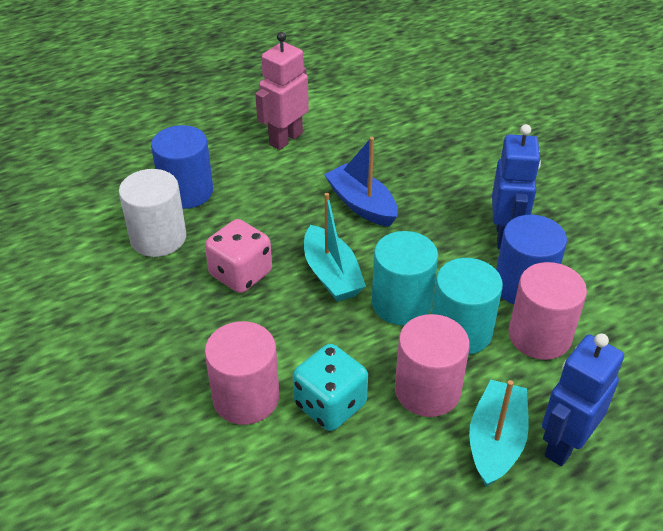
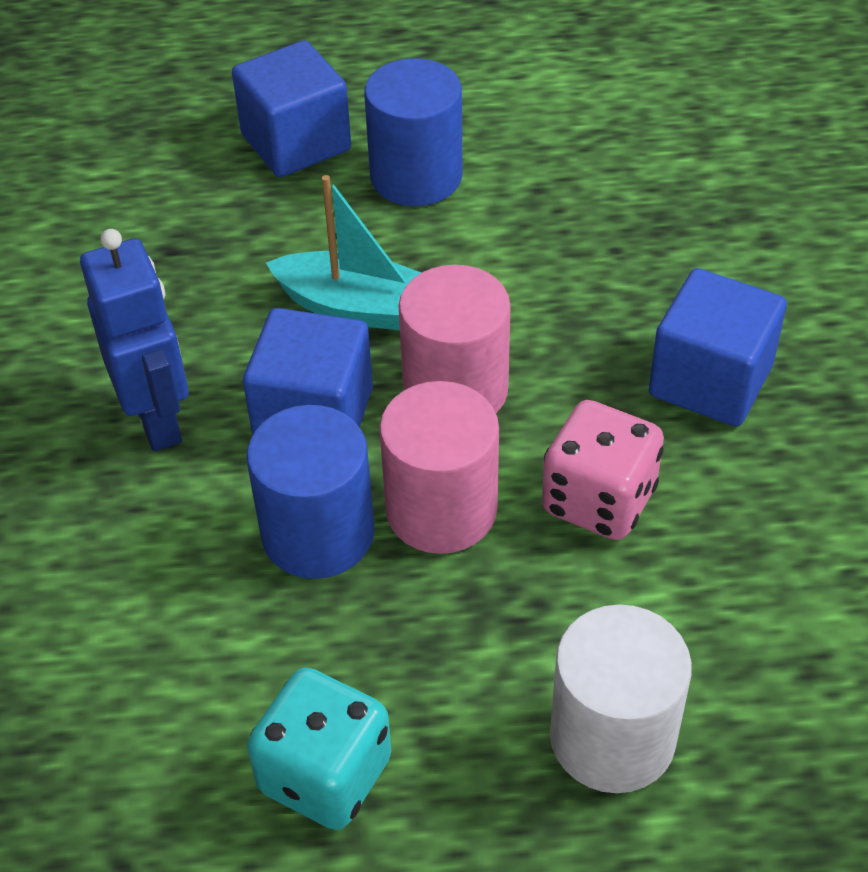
blue boat: [324,137,398,227] = 1 -> none = 0
blue cube: none = 0 -> [232,40,351,177] [243,308,373,436] [649,268,787,427] = 3
blue robot: [492,124,541,249] [542,333,624,466] = 2 -> [80,229,189,451] = 1
pink cylinder: [205,321,279,425] [395,314,470,417] [508,262,587,360] = 3 -> [379,381,499,554] [399,264,511,413] = 2
pink robot: [255,32,309,150] = 1 -> none = 0
turquoise boat: [304,193,366,302] [469,379,529,487] = 2 -> [266,175,421,330] = 1
turquoise cylinder: [372,231,438,325] [432,258,503,355] = 2 -> none = 0

